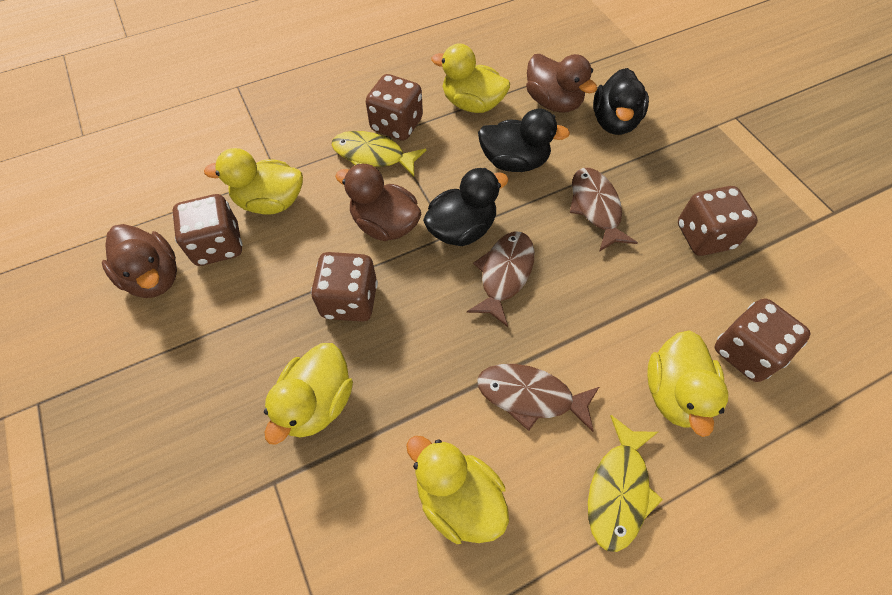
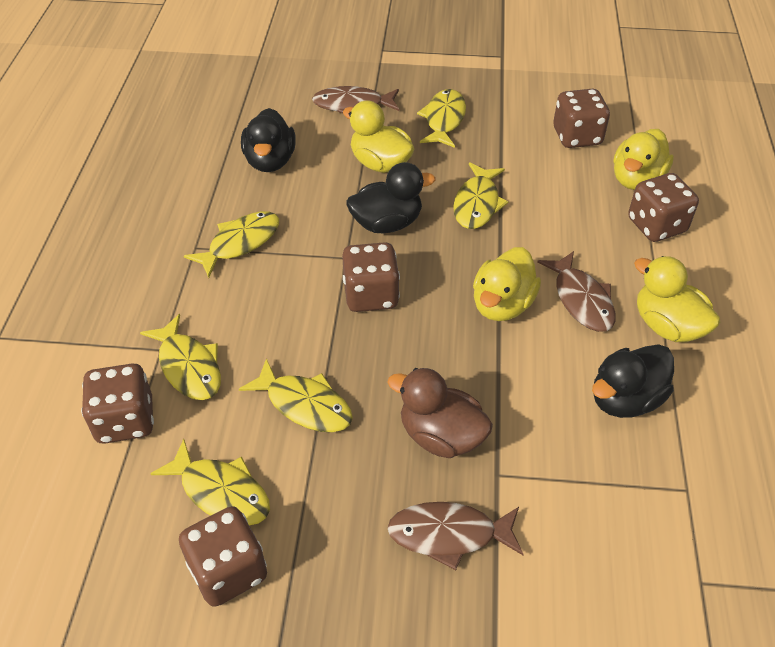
brown duck: [102,224,177,298] [335,164,421,241] [526,54,597,113] = 3 -> [387,368,493,458] = 1
yellow duck: [204,148,303,215] [264,343,353,445] [406,436,509,544] [431,43,510,113] [647,330,729,437] = 5 -> [343,100,414,173] [473,247,541,321] [613,129,674,190] [634,256,720,342] = 4
yellow fish: [331,131,426,176] [588,415,663,552] = 2 -> [140,314,221,400] [150,439,270,525] [184,211,279,278] [239,358,353,432] [417,89,466,148] [453,163,508,229] = 6

